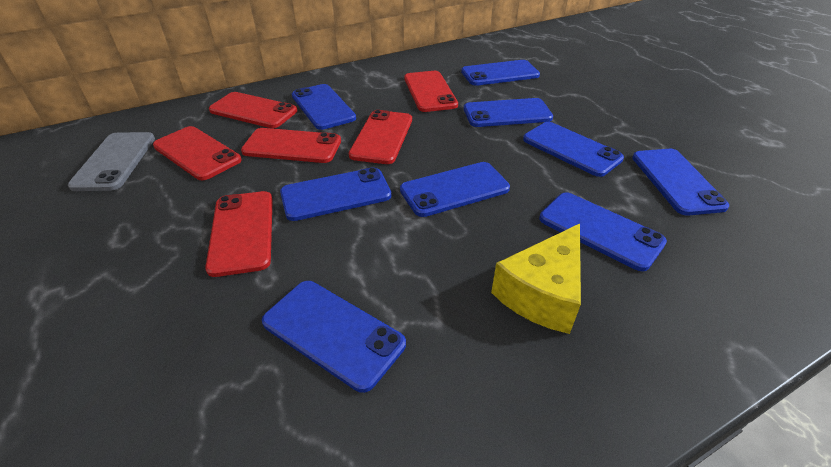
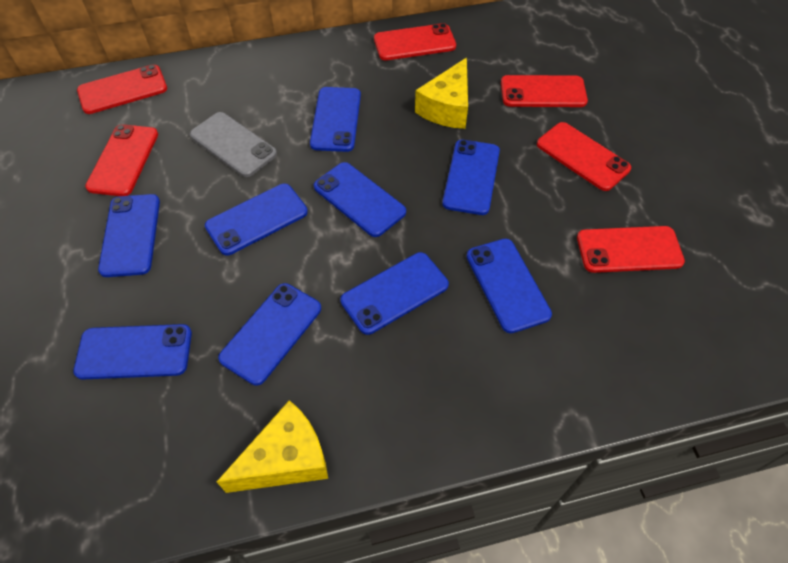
yellow cheese: [491,224,581,334] = 1 -> [217,400,328,493] [415,58,468,129] = 2

